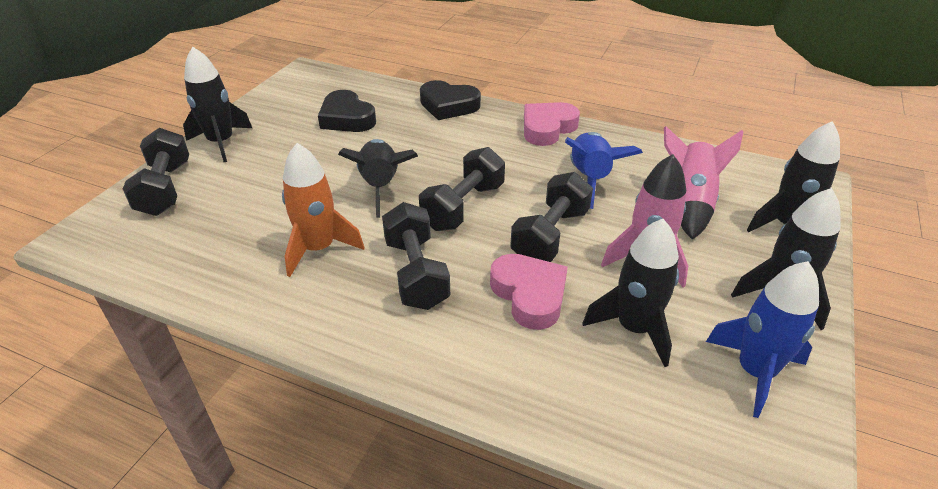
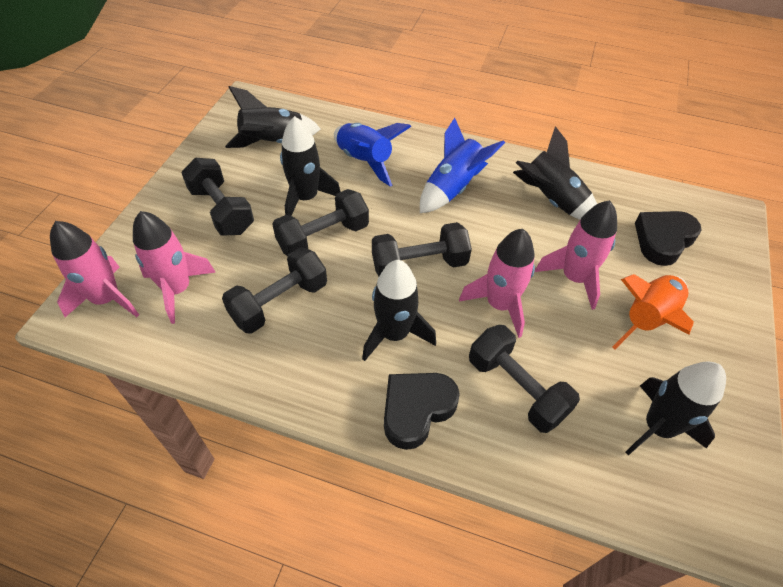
black dumbbell: [123,128,189,216] [382,202,450,310] [419,147,505,231] [510,172,593,262] = 4 -> [181,158,254,235] [222,247,327,334] [272,189,369,256] [372,222,472,277] [469,325,580,433] = 5
pink heart: [490,254,568,330] [524,102,580,146] = 2 -> none = 0
pink rocket: [601,154,688,287] [664,126,743,240] = 2 -> [50,221,139,317] [133,211,216,324] [459,229,535,338] [535,200,617,310] = 4

